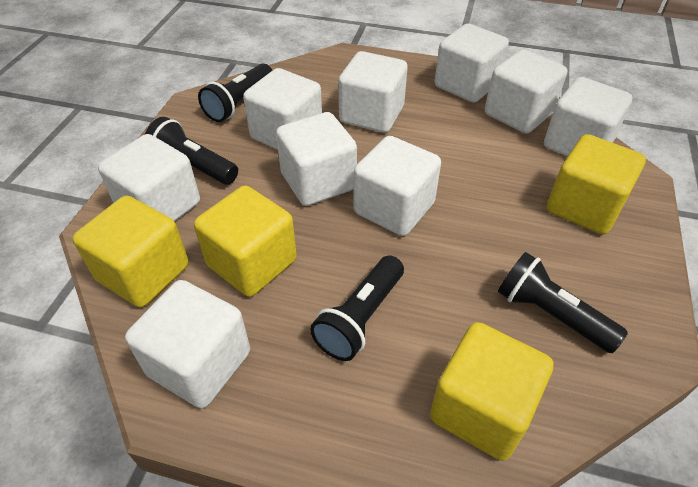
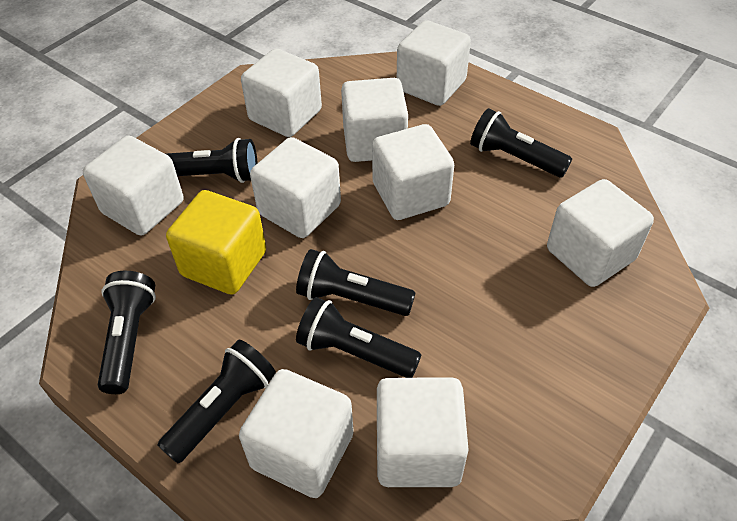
black flashlight: [145,117,238,185] [198,64,273,122] [310,255,404,361] [498,252,628,353] = 4 -> [98,271,156,394] [158,340,276,463] [166,138,257,183] [296,249,416,316] [296,297,422,378] [470,108,572,177] = 6
yellow cube: [73,196,189,308] [194,186,297,297] [430,322,554,461] [547,134,646,234] = 4 -> [166,190,266,295] = 1

